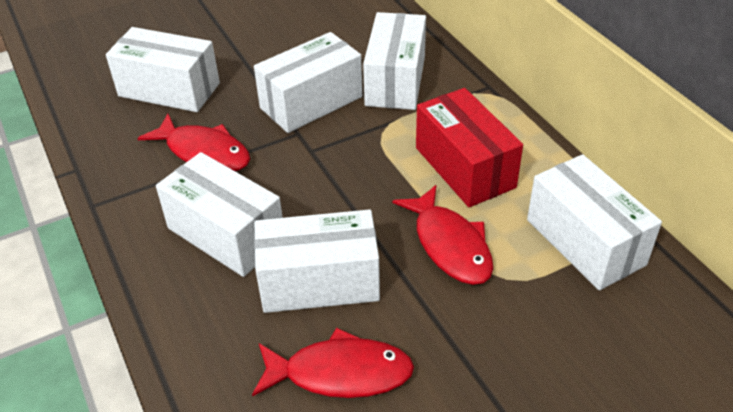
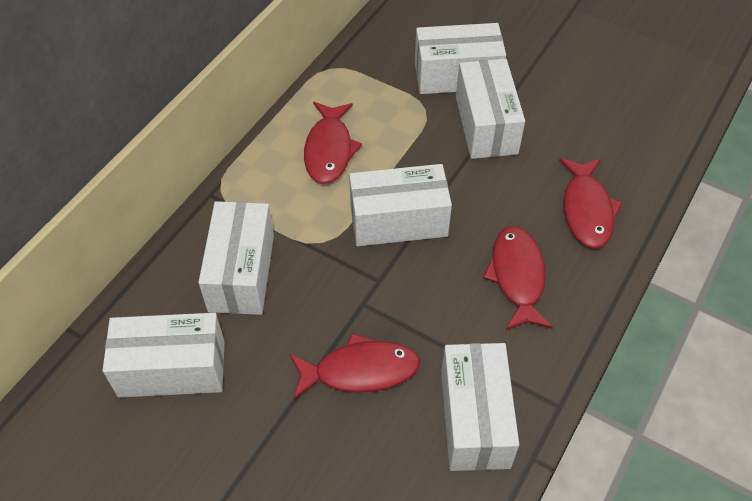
red box: [416,88,523,207] = 1 -> none = 0
red fish: [138,114,250,171] [252,328,414,398] [393,185,493,285] = 3 -> [290,333,420,399] [304,102,362,184] [483,226,553,330] [559,158,623,249] = 4

